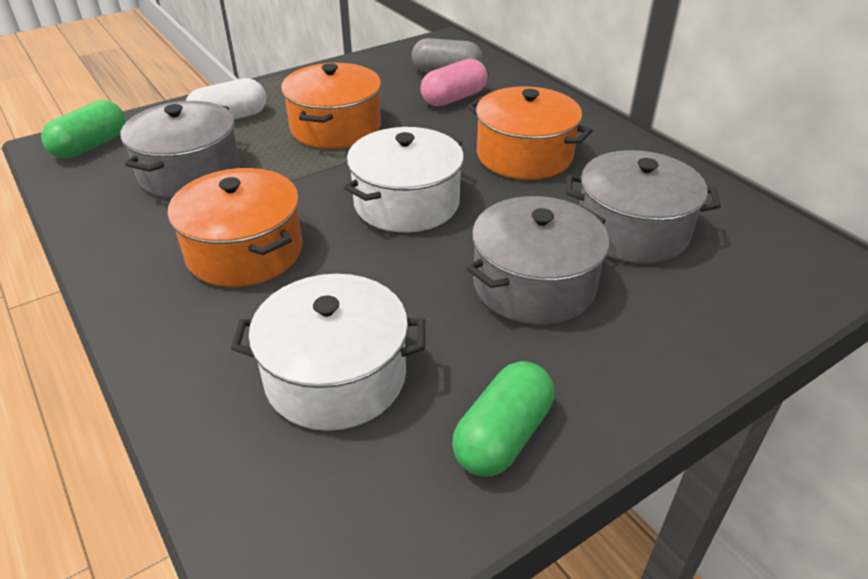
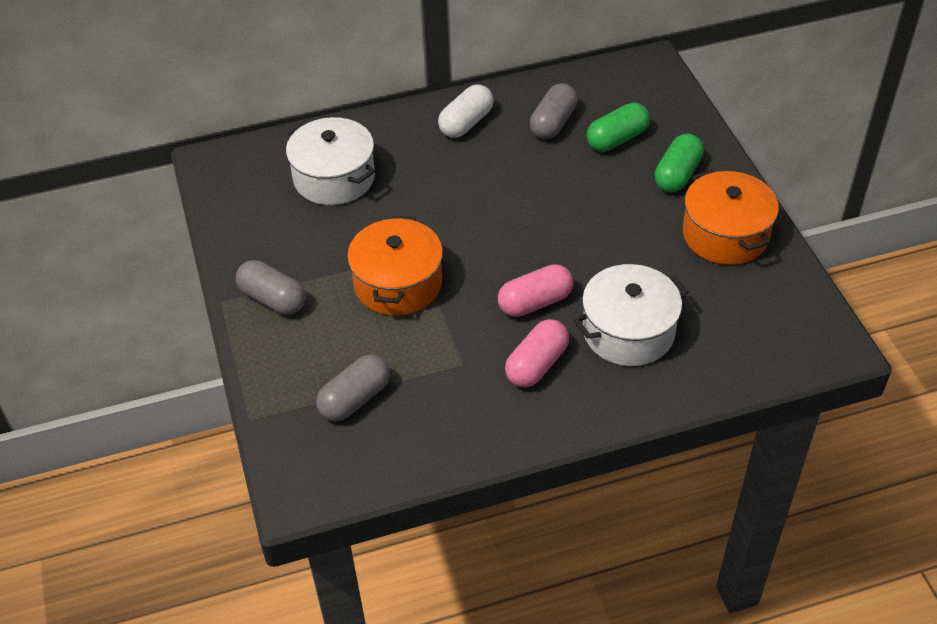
grey capsule: [411,38,483,73] = 1 -> [236,260,306,315] [316,355,390,422] [530,83,578,139] = 3
grey pot: [121,101,240,198] [467,196,609,325] [566,150,721,264] = 3 -> none = 0
orange pot: [168,168,303,287] [281,63,381,149] [467,86,593,180] = 3 -> [347,216,443,316] [683,170,779,265] = 2
pink capsule: [420,59,487,106] = 1 -> [498,264,573,317] [505,319,569,388] = 2

